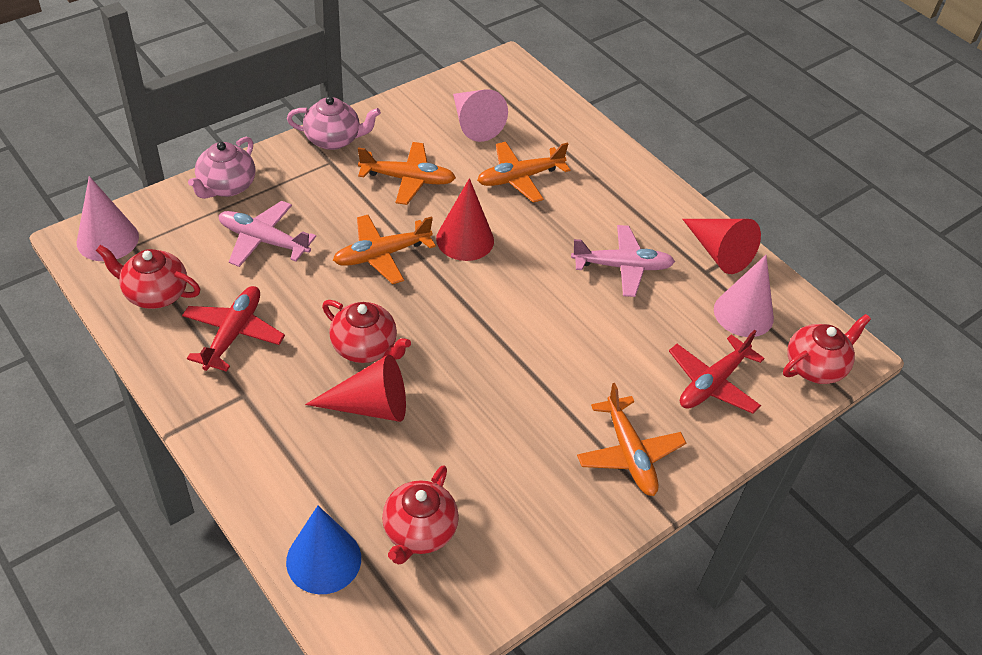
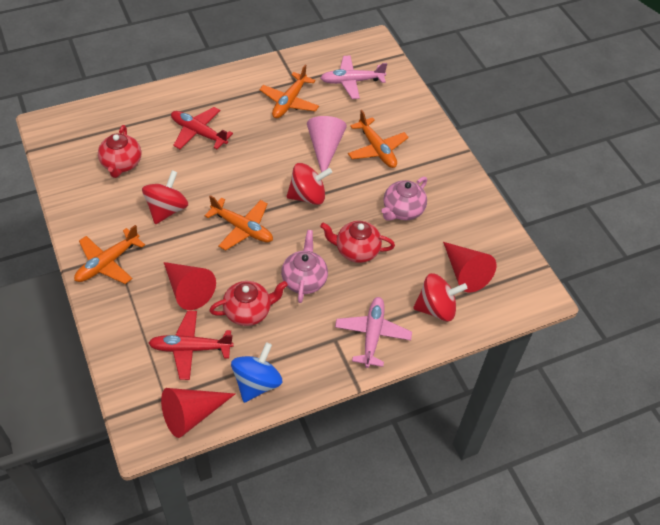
blue cone: [286,506,361,594] = 1 -> none = 0
blue spinning top: none = 0 -> [231,342,282,403] = 1
pink cone: [77,176,139,261] [453,89,508,142] [714,255,774,337] = 3 -> [307,116,347,173] = 1
red spinning top: none = 0 -> [142,170,188,224] [286,163,332,205] [413,273,468,321] = 3
red teapot: [96,245,200,309] [322,300,411,363] [382,465,459,565] [783,314,871,384] = 4 -> [98,125,141,178] [209,281,288,326] [320,221,395,263] = 3

